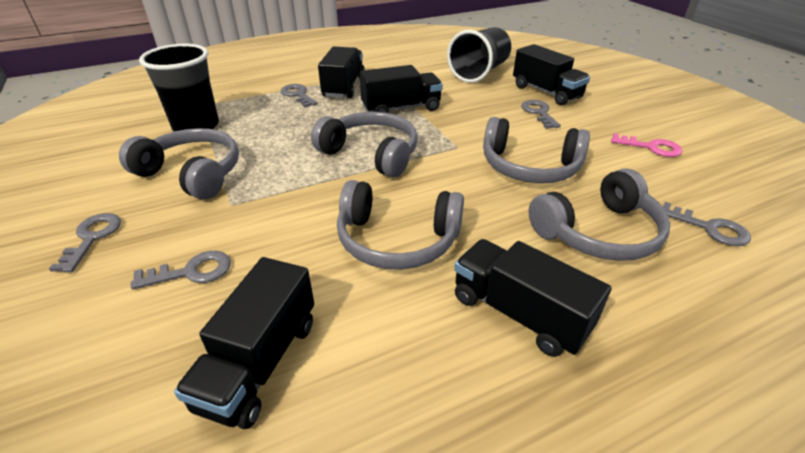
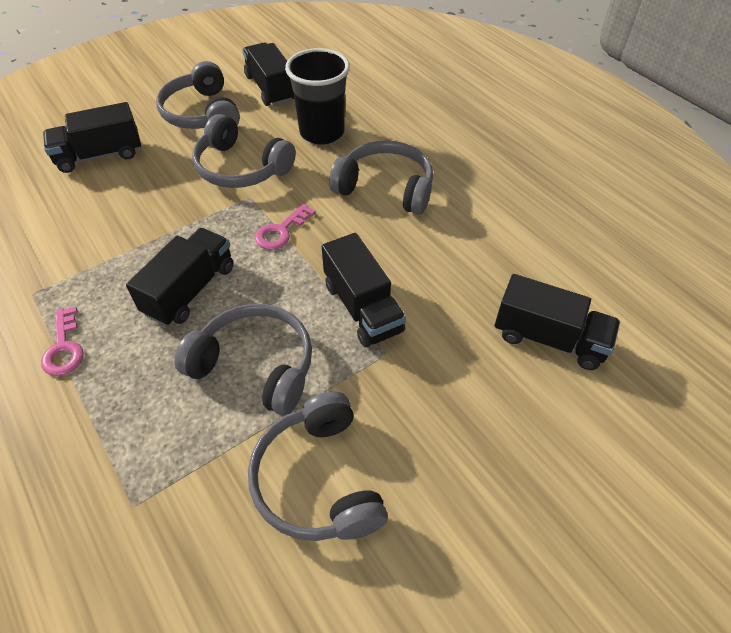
black cup: [139,44,219,131] [447,27,511,83] = 2 -> [285,48,350,144] = 1
grey key: [49,213,121,273] [130,251,231,290] [280,84,318,107] [521,100,561,129] [663,202,751,246] = 5 -> none = 0
pink key: [611,133,683,157] = 1 -> [41,306,84,376] [255,203,316,250] = 2

